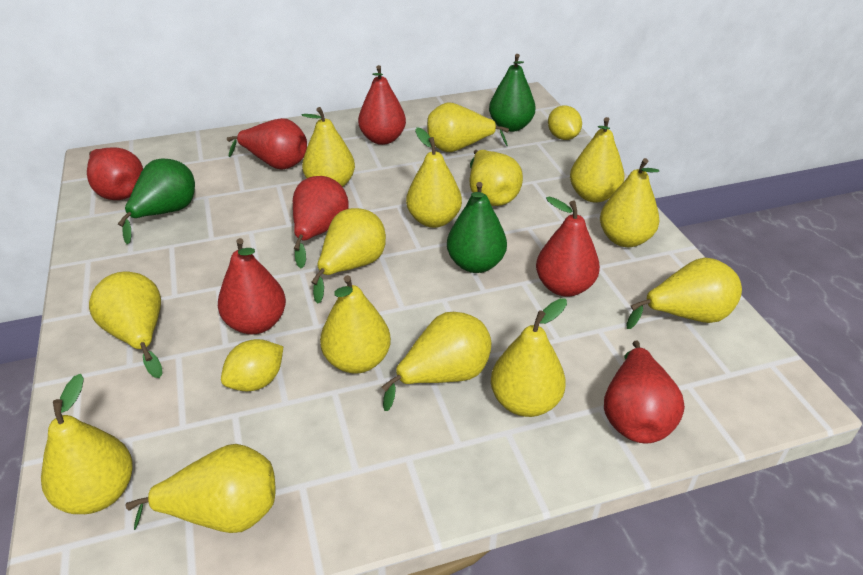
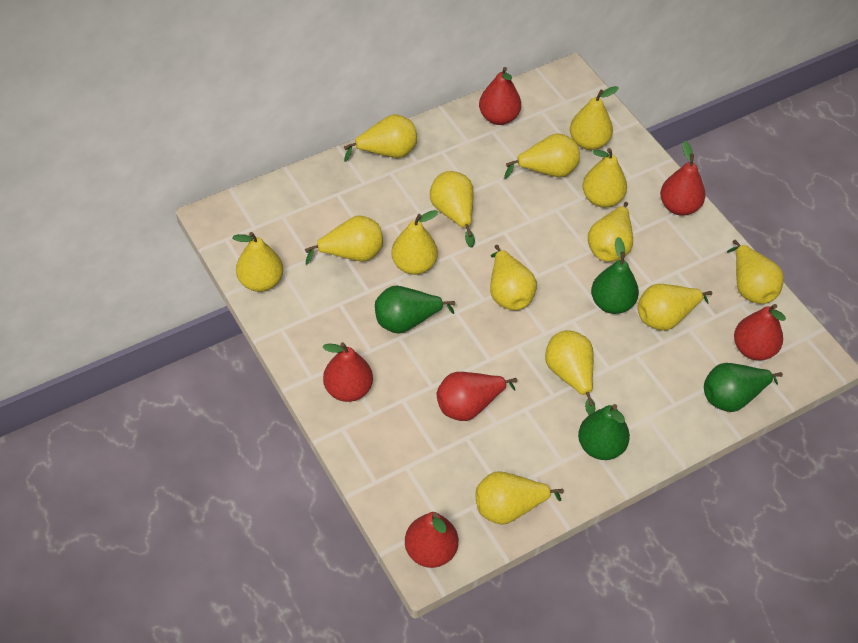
green pear: [118,158,195,245] [447,182,507,273] [489,54,536,132] = 3 -> [375,286,455,334] [578,404,630,460] [591,237,639,314] [704,363,783,412] = 4
red pear: [87,147,143,200] [218,238,286,334] [227,118,307,170] [293,176,349,268] [358,65,406,145] [536,196,600,296] [604,340,685,443] = 7 -> [322,342,373,402] [405,512,458,568] [437,372,517,421] [479,67,521,125] [660,141,705,216] [734,304,786,360] = 6
yellow lemon: [221,339,284,391] [548,106,582,140] = 2 -> none = 0

